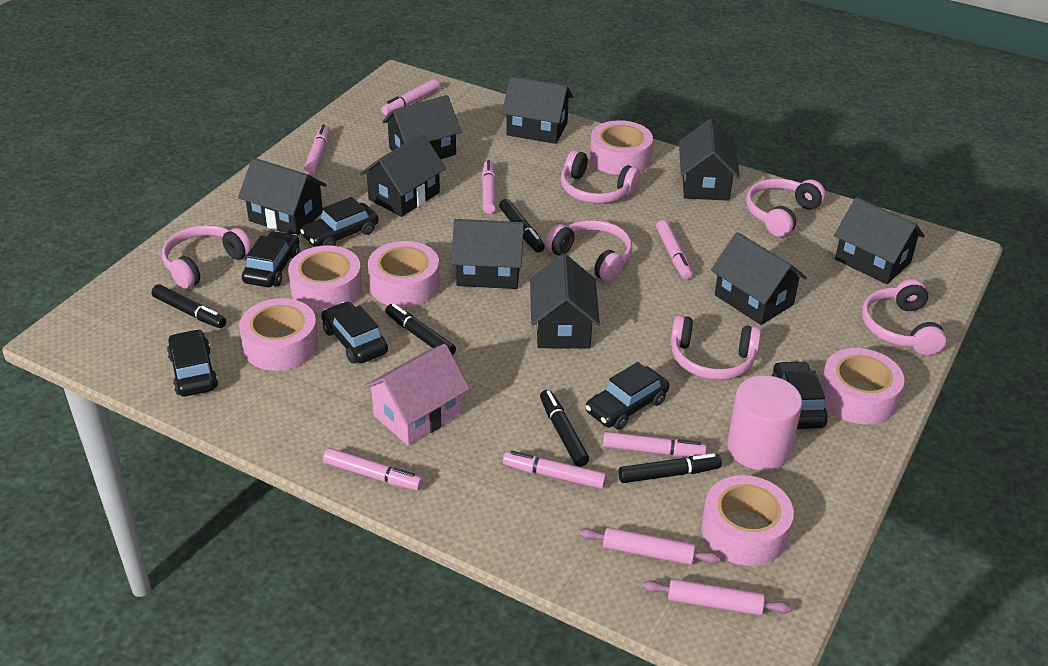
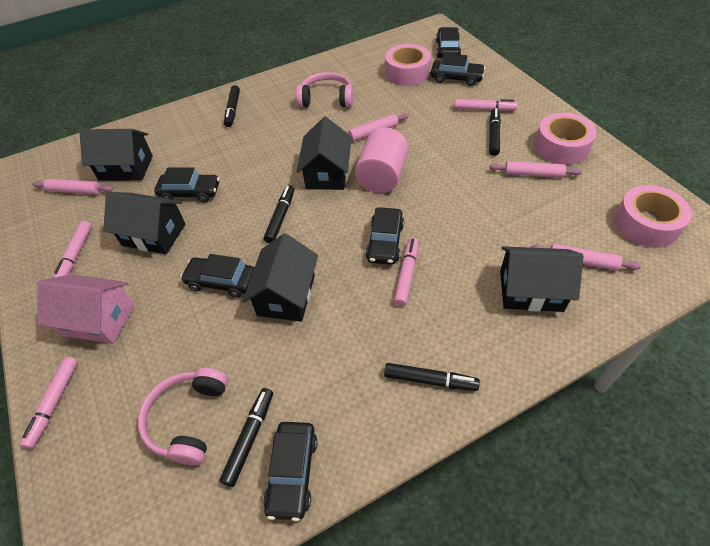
black house: [238,158,327,236] [360,133,446,217] [382,95,461,159] [451,219,525,289] [502,76,573,144] [530,254,600,349] [679,119,740,201] [711,232,807,325] [834,197,925,284] = 9 -> [79,129,153,181] [103,192,185,254] [243,233,318,322] [296,117,352,190] [500,246,583,312] = 5
pink headphones: [162,225,252,289] [545,220,632,282] [561,150,641,203] [671,315,761,380] [746,178,826,237] [862,279,947,355] = 6 -> [138,368,228,465] [296,72,353,107] = 2
pink marker: [304,124,330,175] [323,448,423,491] [381,79,439,115] [482,160,496,214] [503,451,607,489] [603,432,707,457] [656,220,693,279] = 7 -> [20,357,78,449] [53,221,92,278] [394,237,418,306] [454,99,518,111] = 4
pink rolling pin: [579,527,720,565] [642,579,791,615] = 2 -> [32,179,113,195] [348,113,409,142] [489,161,582,178] [531,244,641,271] = 4
pink tape: [239,298,318,371] [288,245,362,312] [368,241,440,307] [590,120,653,175] [701,475,794,566] [821,348,905,424] = 6 -> [385,44,431,86] [534,113,597,165] [614,185,692,248] = 3

